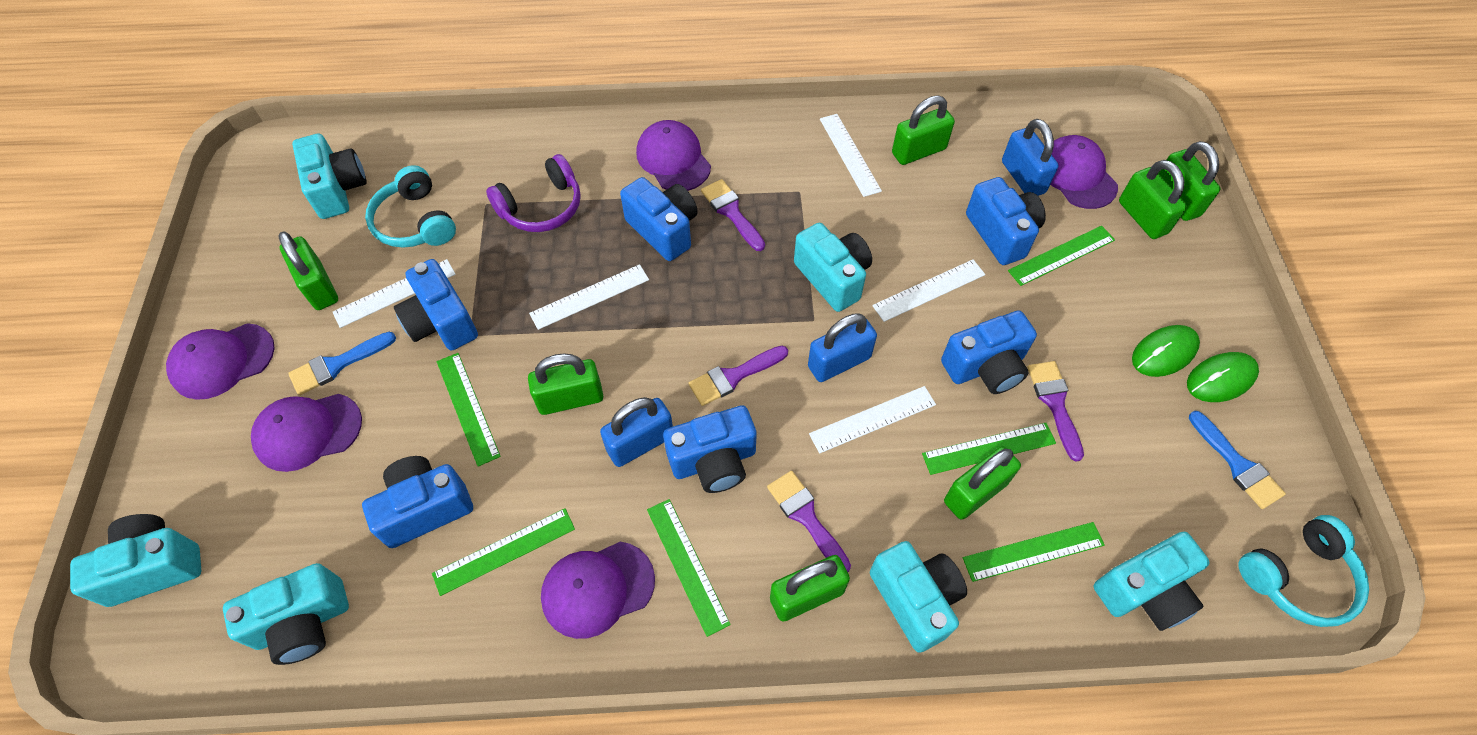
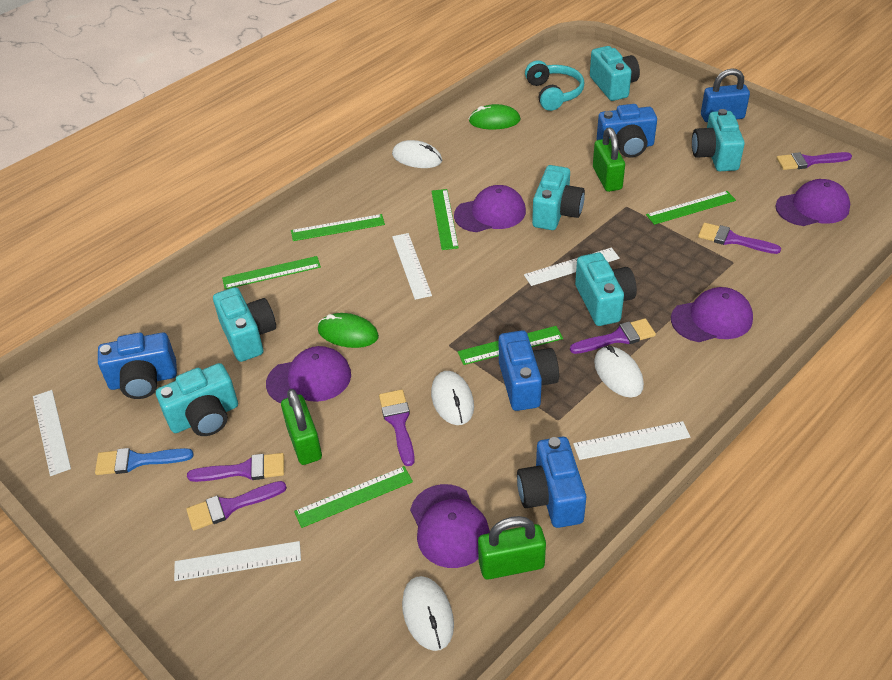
blue brush: [288,332,396,395] [1189,411,1286,509] = 2 -> [95,448,194,475] = 1
blue camera: [362,456,473,548] [394,259,478,350] [620,177,698,261] [663,405,757,493] [941,310,1037,394] [966,177,1046,265] = 6 -> [98,333,177,399] [499,330,559,411] [517,437,586,528] [597,104,657,158] = 4
blue padlock: [600,397,673,467] [808,313,877,382] [1002,119,1058,196] = 3 -> [701,68,750,122] = 1
green padlock: [278,231,338,310] [528,353,603,415] [770,555,850,621] [892,95,955,165] [944,446,1021,520] [1119,160,1187,239] [1158,141,1221,221] = 7 -> [281,389,322,465] [478,516,546,580] [593,127,625,192] = 3
purple brush: [689,346,788,406] [701,179,765,251] [767,471,851,572] [1027,361,1084,462] = 4 -> [186,481,287,531] [187,453,284,482] [379,389,415,466] [570,318,656,354] [698,223,781,254] [776,152,852,170] = 6
purple headphones: [486,154,581,232] = 1 -> none = 0
turquoise headphones: [365,165,456,248] [1238,515,1369,627] = 2 -> [525,60,584,111] = 1
white mouse: none = 0 -> [392,140,442,168] [402,576,454,651] [431,371,474,425] [594,346,644,397] = 4

